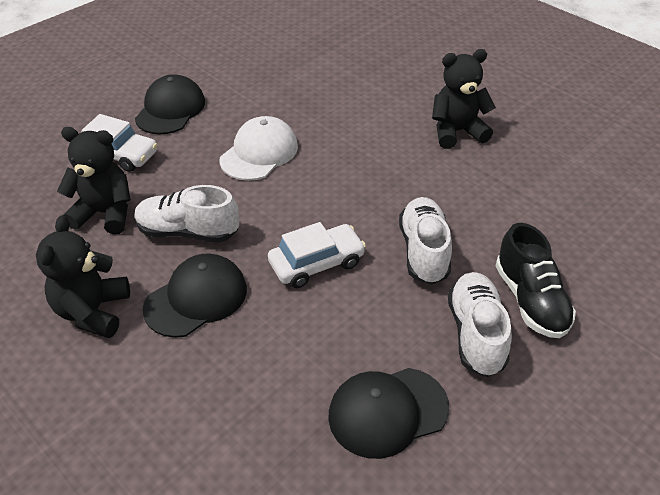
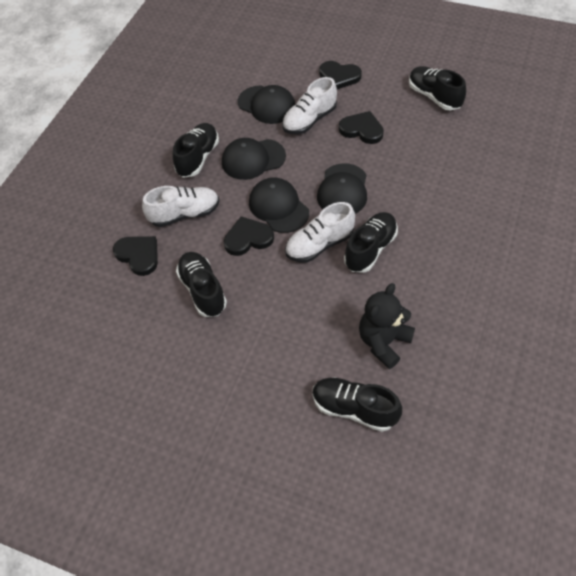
black cap: [135,74,205,134] [142,253,247,338] [328,368,449,459] = 3 -> [222,138,286,180] [238,85,296,124] [249,177,309,233] [317,163,367,214] = 4
black heart: none = 0 -> [113,236,158,276] [224,216,274,256] [319,61,362,89] [339,111,384,144] = 4
black shoe: [495,223,576,338] = 1 -> [172,123,219,178] [176,252,227,317] [312,377,402,432] [344,212,398,273] [409,66,466,111] = 5
black teddy bear: [36,215,130,338] [57,127,131,234] [432,49,496,149] = 3 -> [359,283,415,369] = 1
white cap: [219,116,298,181] = 1 -> none = 0
white car: [82,114,158,172] [268,222,366,288] = 2 -> none = 0

